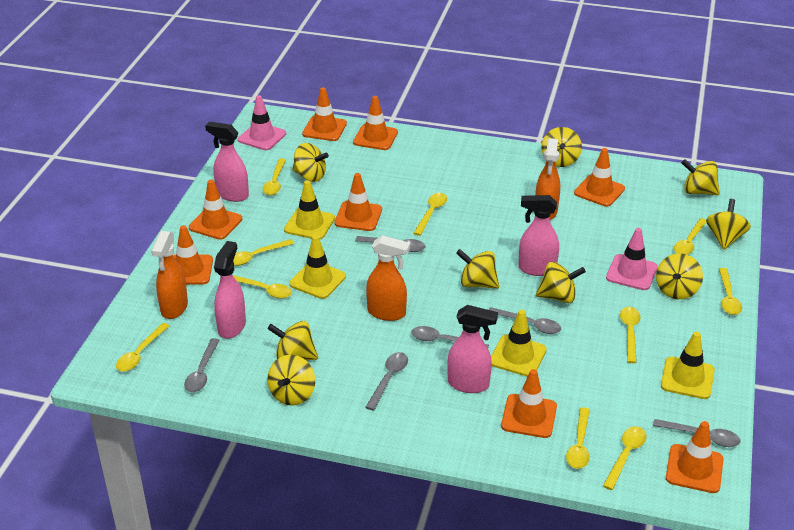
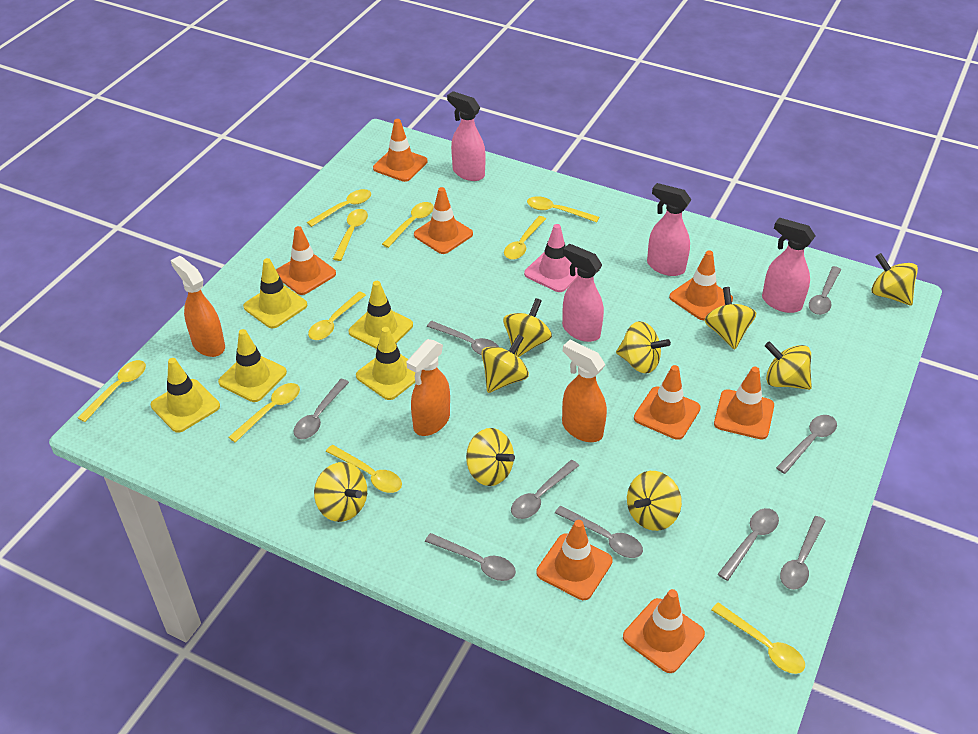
grey spoon: [184,338,220,392] [355,236,425,252] [365,352,408,411] [411,326,489,348] [488,307,561,334] [653,419,741,447] = 6 -> [294,379,349,439] [425,533,516,581] [427,321,499,355] [511,460,579,519] [555,506,643,558] [718,508,779,581] [776,415,837,474] [780,516,826,590] [809,266,841,315] = 9
pink traffic cone: [238,95,286,150] [606,228,658,290] = 2 -> [524,224,578,292] = 1
yellow traffic cone: [284,180,335,240] [289,235,346,299] [491,310,547,377] [661,332,715,399] = 4 -> [151,358,220,433] [218,329,287,402] [243,258,307,329] [349,281,413,349] [356,327,415,400] = 5

